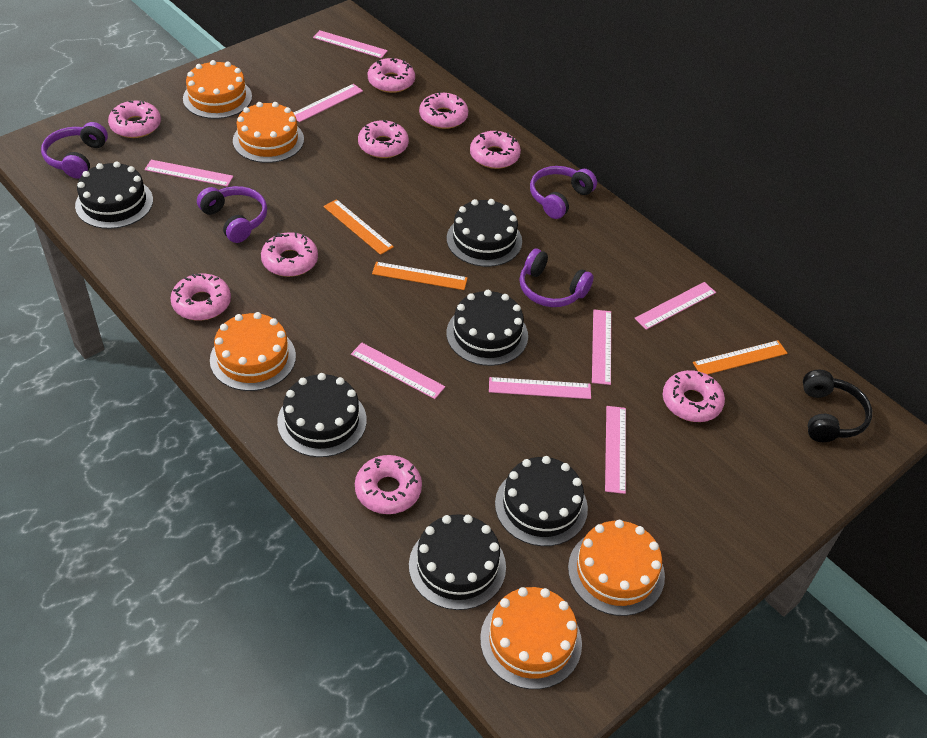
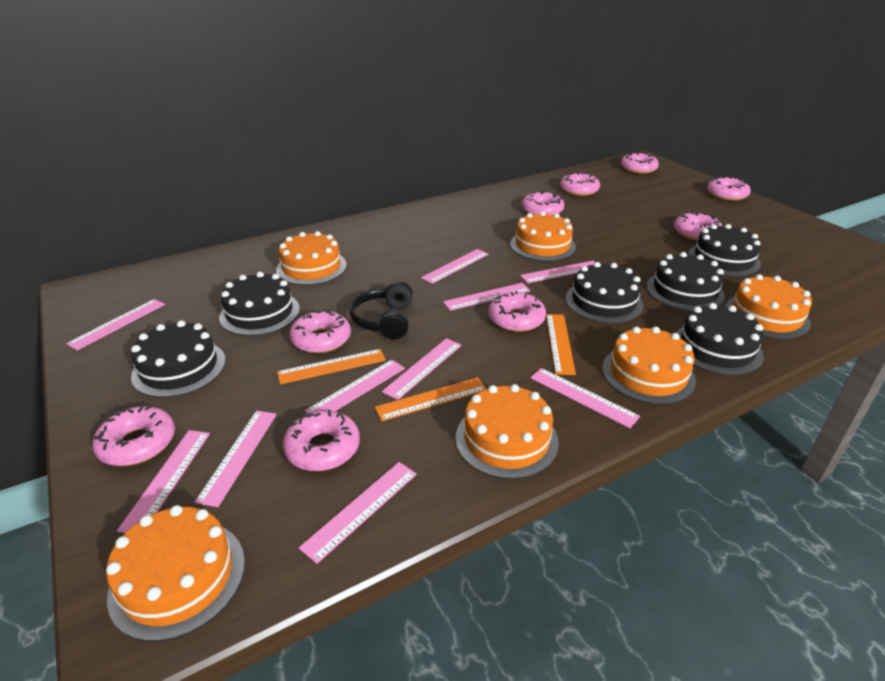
orange cake: [183,60,252,119] [210,312,296,391] [233,102,304,163] [480,587,582,689] [568,520,665,616] = 5 -> [106,505,245,641] [276,231,347,285] [456,384,559,479] [510,211,576,261] [602,326,696,404] [725,274,812,339] = 6
pink ruler: [144,160,233,187] [293,84,363,122] [313,30,388,58] [351,343,445,399] [489,377,591,399] [592,310,611,385] [605,406,626,494] [634,282,716,330] = 8 -> [66,299,165,350] [117,430,210,533] [195,411,277,507] [299,462,417,564] [305,359,405,413] [382,338,462,400] [421,249,489,284] [443,283,530,311] [520,261,595,283] [530,368,640,428] = 10
purple headphones: [41,122,108,179] [197,186,267,243] [519,249,594,307] [530,166,597,219] = 4 -> none = 0

